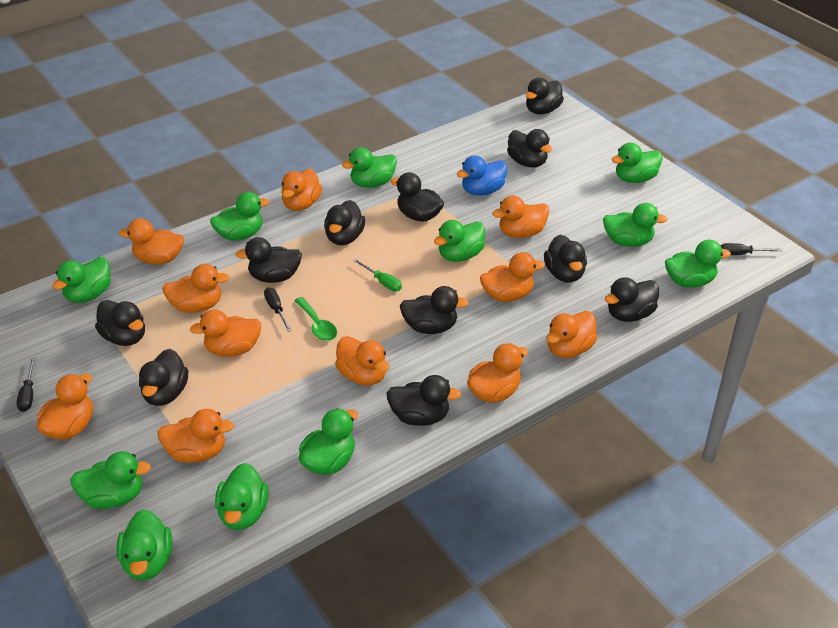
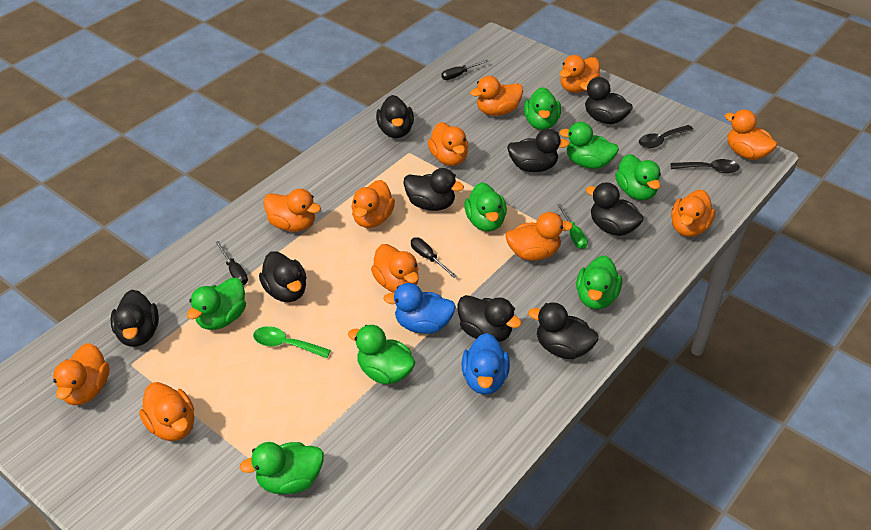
black duck: [95,300,145,346] [139,349,188,406] [235,237,302,283] [324,200,365,245] [387,375,461,426] [391,172,444,222] [400,286,469,334] [507,129,552,168] [526,78,564,114] [544,235,587,283] [605,277,659,322] = 11 -> [111,290,159,347] [259,251,307,302] [376,95,414,138] [403,168,464,211] [457,295,522,342] [507,128,570,172] [528,302,599,359] [580,77,633,124] [586,182,644,236] = 9
black spoon: none = 0 -> [639,125,693,148] [671,159,740,173] = 2
blue duck: [457,155,507,196] = 1 -> [383,283,456,334] [462,333,510,395] = 2
green duck: [52,257,111,303] [70,451,151,509] [117,509,172,580] [210,192,270,241] [215,463,269,530] [299,408,358,475] [342,147,397,188] [434,220,485,262] [603,203,668,247] [612,143,662,183] [665,240,731,288] = 11 -> [187,278,246,330] [239,442,324,494] [348,325,416,384] [464,182,507,232] [524,87,561,130] [559,122,619,169] [576,256,622,309] [615,154,661,201] = 8

